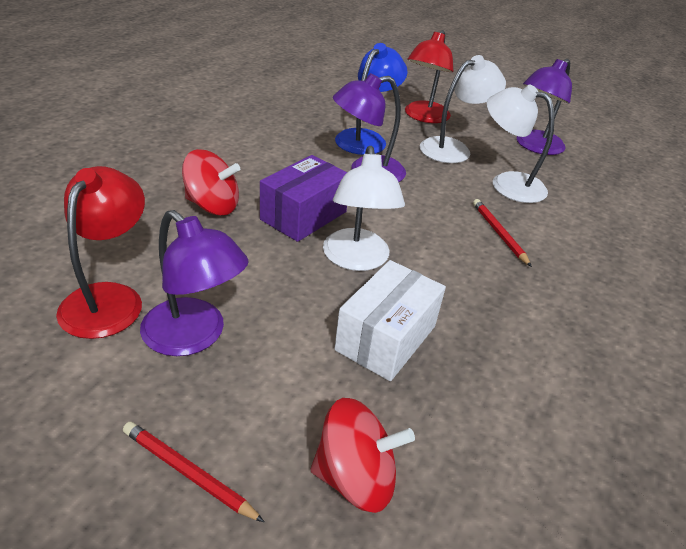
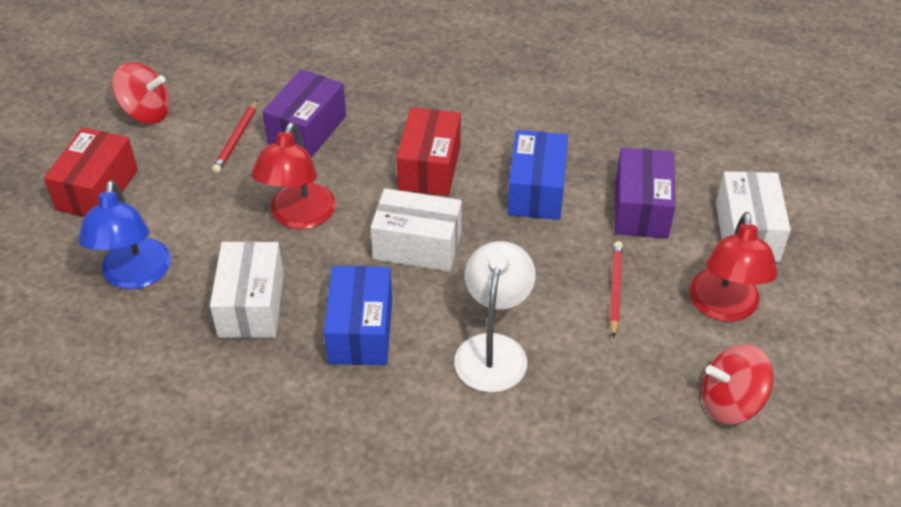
blue box: none = 0 -> [324,266,392,365] [507,130,568,220] = 2
purple box: [260,155,347,242] = 1 -> [262,69,346,158] [614,148,675,239] = 2
purple lamp: [140,210,249,356] [333,73,406,182] [517,59,572,155] = 3 -> none = 0
red box: none = 0 -> [44,127,138,217] [396,107,461,196] = 2
white box: [334,260,446,381] = 1 -> [210,241,284,338] [370,188,462,272] [716,171,791,262] = 3
white lamp: [323,146,405,271] [420,55,506,163] [487,85,554,203] = 3 -> [454,241,536,392] = 1

